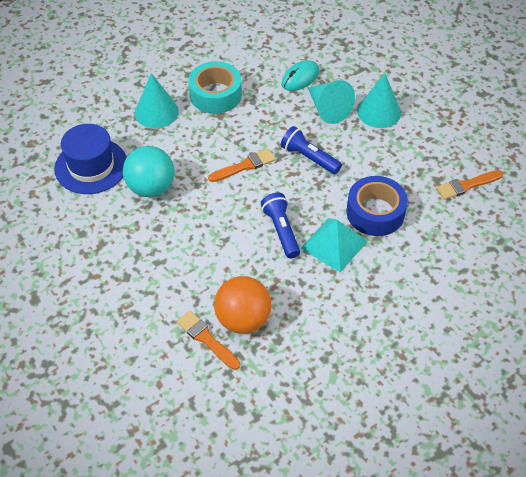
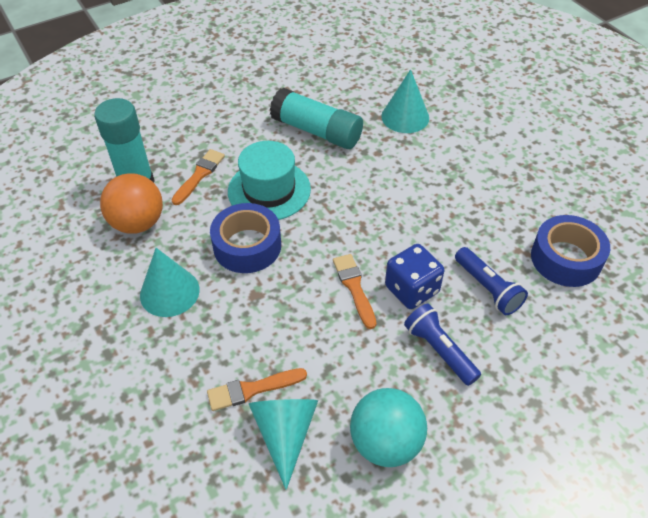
blue dice: none = 0 -> [385,244,445,309] = 1
blue hat: [54,124,127,194] = 1 -> none = 0
blue tape: [346,176,408,236] = 1 -> [210,203,281,273] [531,215,610,287] = 2
turquoise glue stick: none = 0 -> [94,98,155,183] [270,88,363,149] = 2
turquoise hat: none = 0 -> [228,141,311,220] = 1
turquoise mouse: [281,60,319,91] = 1 -> none = 0
turquoise pyramid: [301,218,367,273] = 1 -> none = 0
turquoise tape: [188,61,242,114] = 1 -> none = 0

